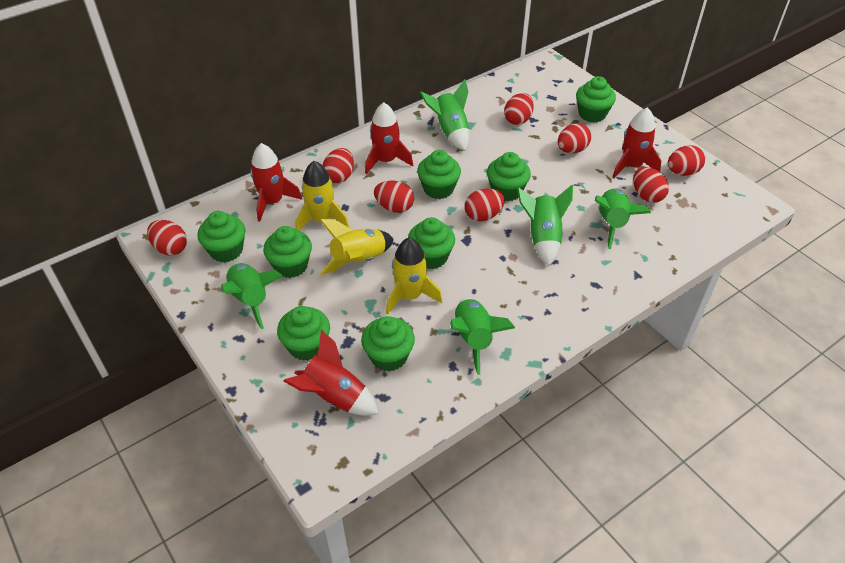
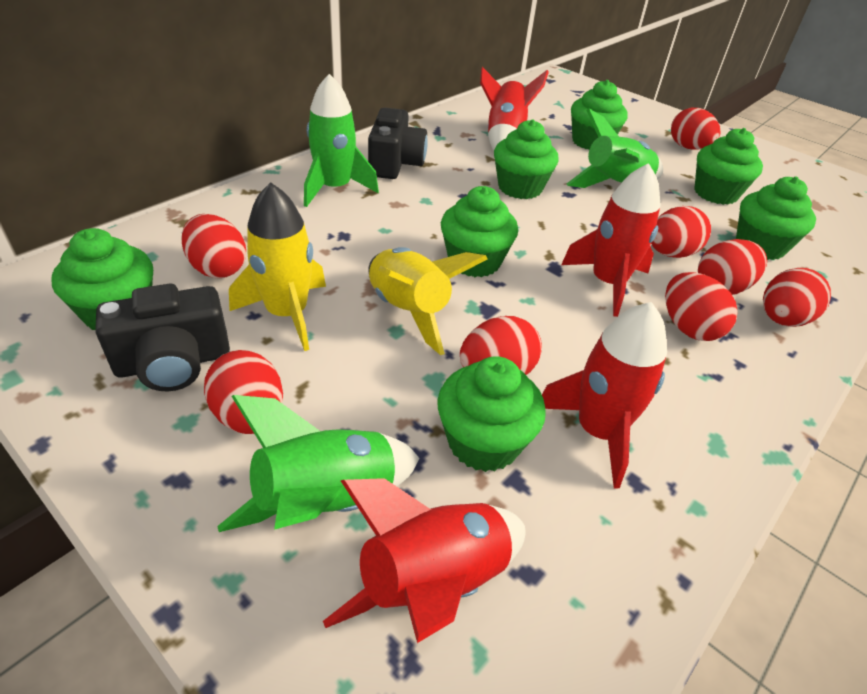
black camera: none = 0 -> [95,284,230,392] [368,108,428,179] = 2
green cupcake: [197,211,245,262] [263,226,312,278] [277,306,330,361] [361,316,415,371] [408,217,455,269] [417,150,461,199] [487,152,531,201] [576,76,616,123] = 8 -> [52,228,153,330] [437,356,546,472] [441,186,518,277] [494,119,559,199] [571,80,628,150] [694,128,763,205] [736,176,816,260] = 7
green rocket: [221,263,283,329] [420,79,470,151] [450,298,515,375] [517,185,573,266] [595,189,651,249] = 5 -> [217,395,419,532] [304,74,379,207] [567,109,663,188] = 3
yellow rocket: [295,161,349,231] [320,219,394,275] [386,238,442,315] = 3 -> [229,182,326,351] [368,247,488,355] = 2

